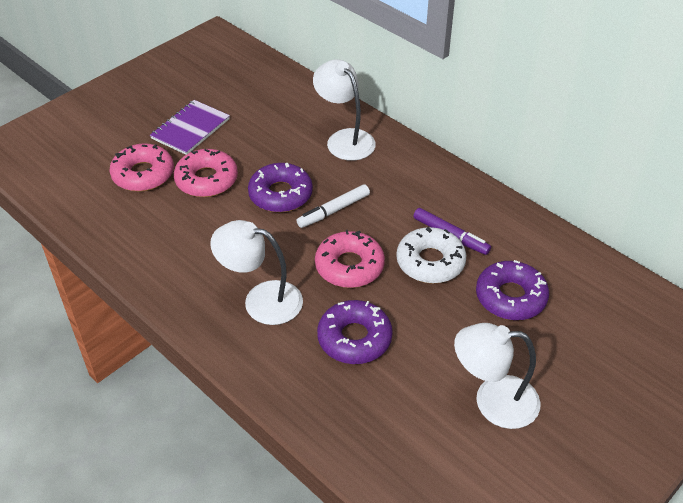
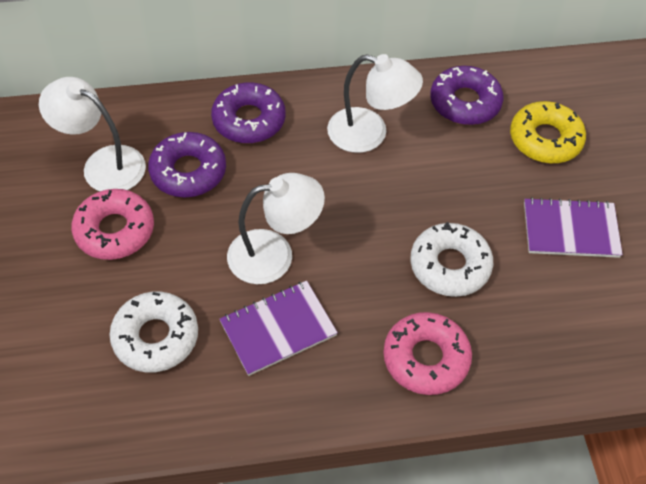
pink donut: [110,143,174,192] [174,149,238,197] [315,230,385,288] = 3 -> [71,189,154,260] [383,312,472,395] = 2
purple marker: [413,208,491,255] = 1 -> none = 0
purple notebook: [150,100,230,155] = 1 -> [219,281,338,376] [524,197,623,258] = 2
white donut: [396,227,466,283] = 1 -> [110,292,198,372] [410,222,493,297] = 2
white marker: [296,184,370,228] = 1 -> none = 0
yellow donut: none = 0 -> [510,101,586,164] = 1

